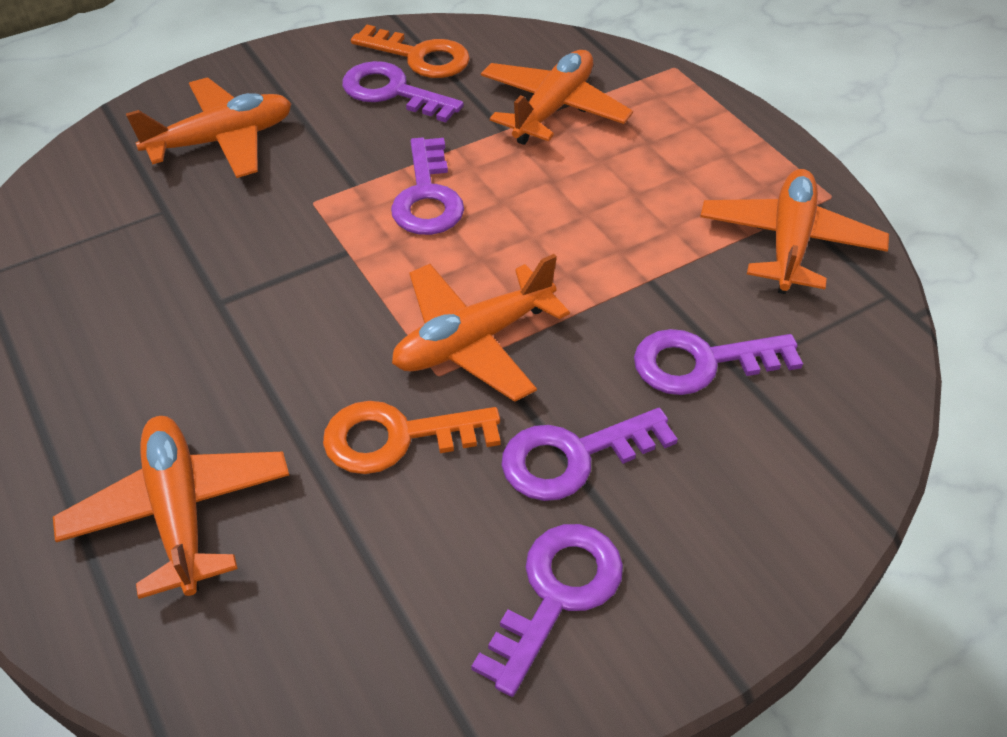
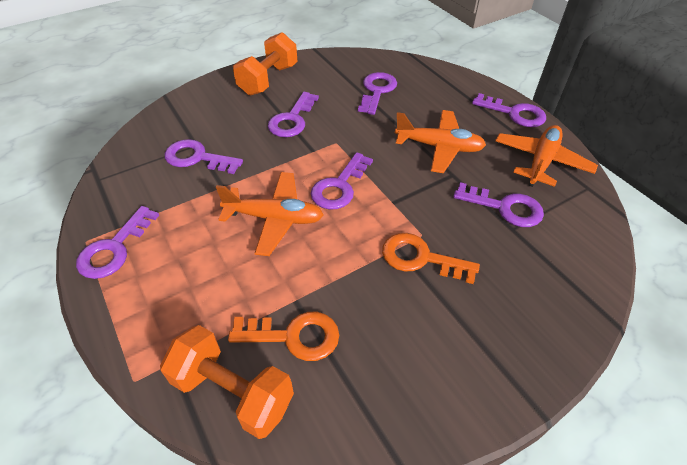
orange dumbbell: none = 0 -> [160,325,294,439] [233,32,298,96] = 2
orange plane: [53,416,289,599] [126,77,292,178] [392,254,570,402] [481,50,633,145] [700,169,889,294] = 5 -> [216,172,324,256] [395,110,486,173] [495,125,598,187] = 3
purple key: [342,61,464,123] [391,137,464,235] [471,524,623,697] [501,408,678,501] [634,329,803,395] = 5 -> [76,206,159,279] [165,139,243,174] [268,92,319,137] [311,152,373,210] [358,72,397,115] [453,182,544,227] [472,93,546,127] = 7

